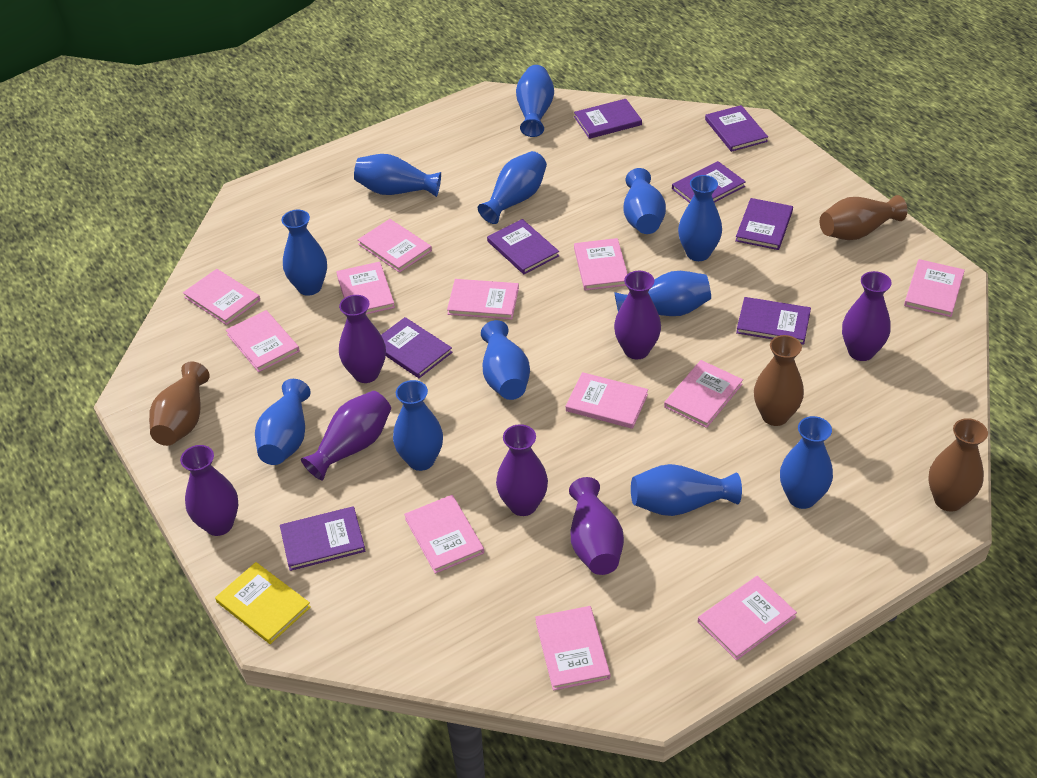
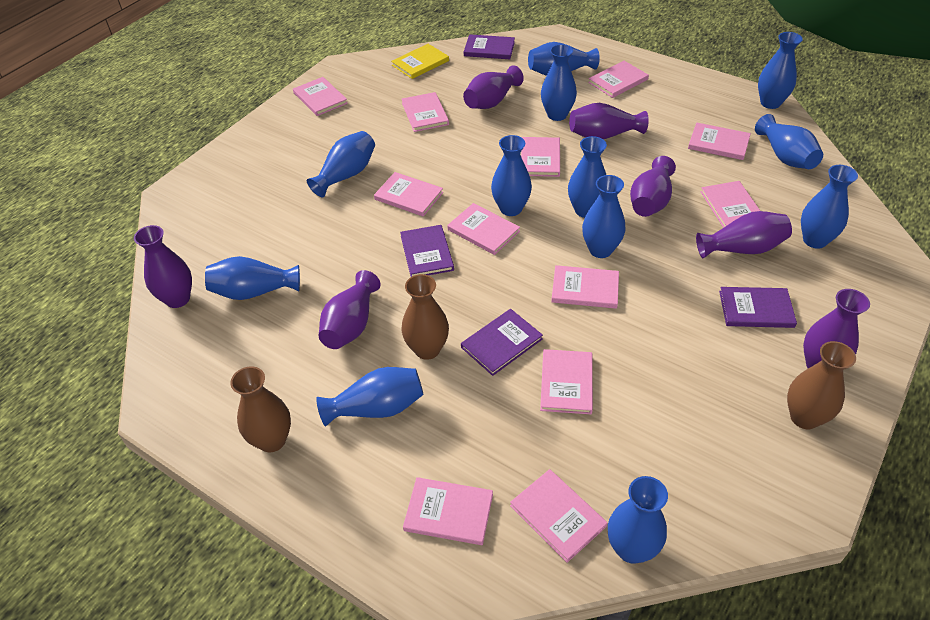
brown vase: [149,361,210,446] [754,335,804,426] [820,195,907,240] [928,418,988,512] = 4 -> [230,366,291,452] [402,274,449,360] [787,341,856,429] = 3
purple book: [280,506,365,571] [381,317,452,378] [487,219,559,274] [574,99,642,139] [672,161,746,203] [705,105,768,152] [735,198,793,250] [736,297,811,345] = 8 -> [400,225,454,277] [461,309,543,376] [464,34,515,59] [719,287,797,328] = 4

